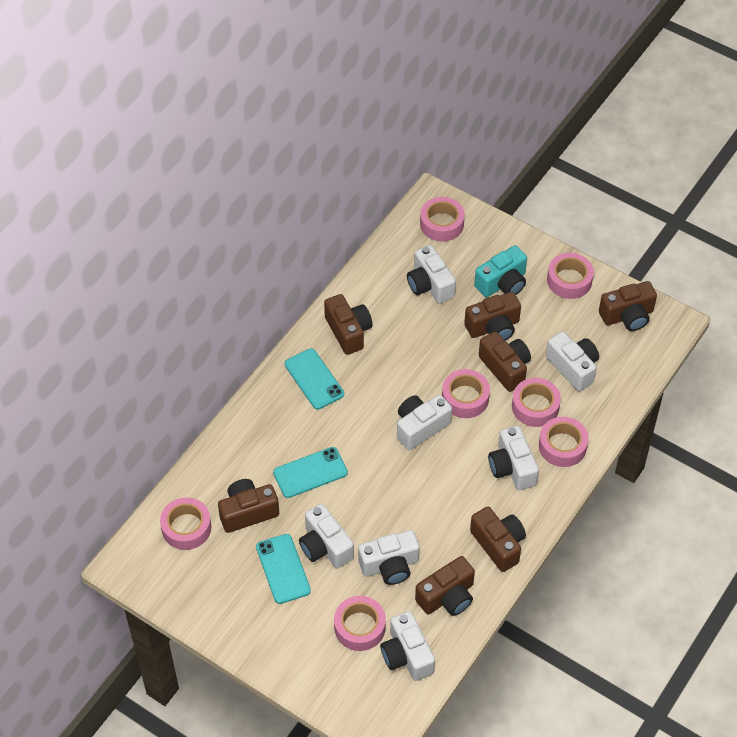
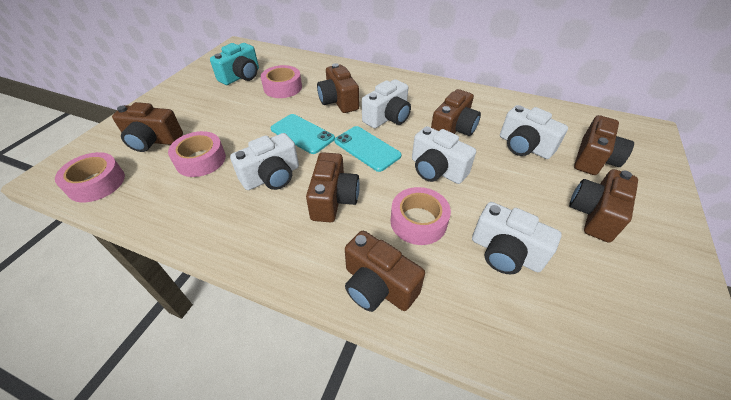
pink tape: [160,497,211,550] [334,596,386,651] [420,197,465,242] [442,369,490,418] [512,378,561,427] [539,417,589,467] [547,253,594,299] = 7 -> [55,152,125,202] [168,131,226,177] [261,65,302,98] [390,187,451,245] = 4
turquoise phone: [256,534,311,604] [273,447,348,498] [285,349,344,409] = 3 -> [270,114,335,154] [334,126,401,172] = 2
white camera: [299,503,354,568] [358,530,420,585] [380,611,435,681] [397,395,452,450] [407,245,456,304] [488,426,539,490] [546,331,599,391] = 7 -> [230,133,299,190] [362,79,411,128] [412,126,476,184] [472,202,562,274] [500,105,568,159] = 5

